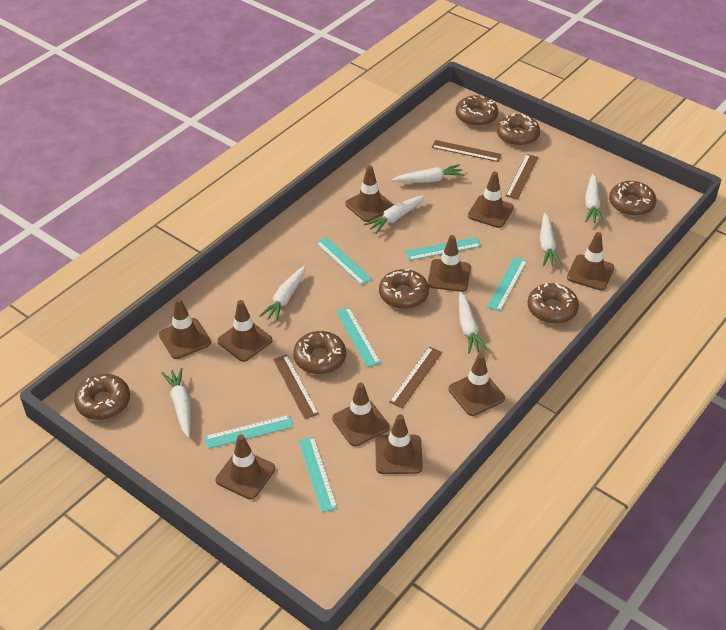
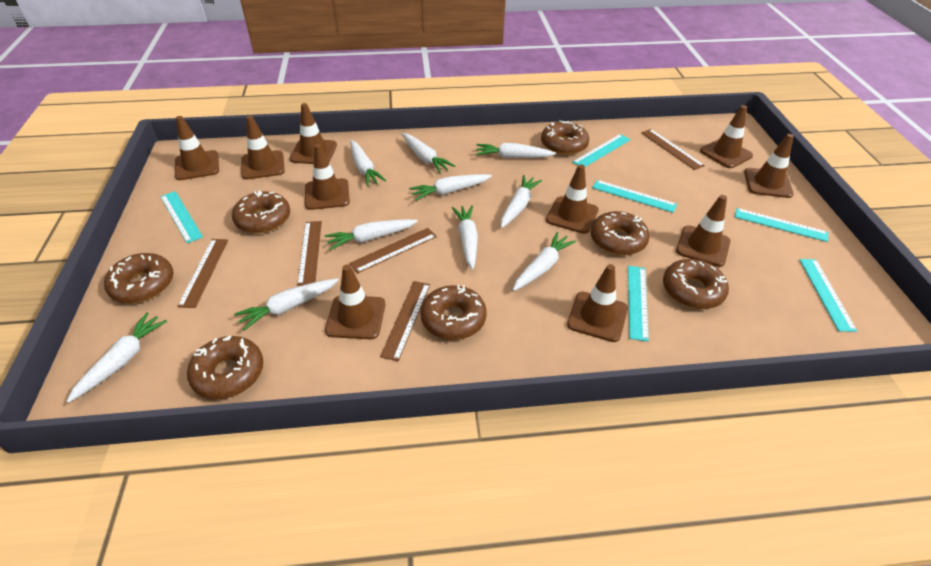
brown ruler: [273,355,319,419] [389,347,442,409] [432,140,501,162] [506,154,539,200] = 4 -> [177,239,228,308] [297,221,322,286] [349,228,437,274] [380,281,430,361] [641,129,705,170] = 5
white carrot: [162,368,191,437] [259,266,305,322] [364,195,426,234] [391,164,465,183] [459,291,488,354] [540,213,562,266] [585,173,604,223] = 7 -> [66,313,167,403] [234,278,339,331] [325,219,418,250] [350,140,386,186] [402,133,455,174] [409,174,492,201] [452,205,478,270] [476,143,556,158] [501,175,542,228] [513,232,576,291] = 10

